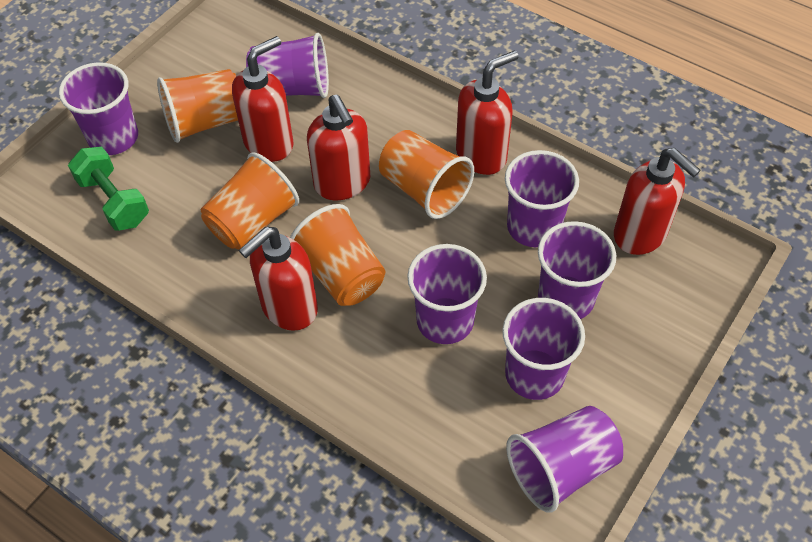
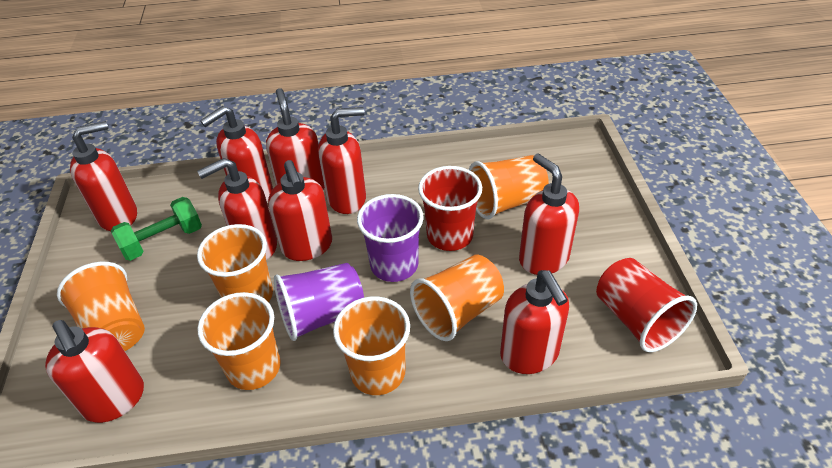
orange cup: [157,69,238,143] [201,152,299,250] [290,204,385,306] [379,130,474,219] = 4 -> [57,262,145,351] [197,224,273,303] [197,292,281,390] [333,296,410,395] [410,255,504,341] [469,155,549,219] = 6
purple cup: [59,62,138,155] [246,33,329,98] [407,244,487,344] [502,298,585,400] [505,150,579,247] [506,406,623,513] [538,221,616,319] = 7 -> [274,263,364,341] [357,194,424,282] = 2
red cup: none = 0 -> [418,166,482,251] [596,258,697,352] = 2
red soap dispenser: [232,36,293,162] [239,227,318,331] [307,95,370,200] [456,50,519,175] [614,148,701,255] = 5 -> [45,320,144,423] [70,121,137,231] [197,158,277,260] [200,106,273,201] [266,88,324,190] [268,160,332,261] [318,107,366,214] [500,270,569,374] [519,153,579,275] = 9

